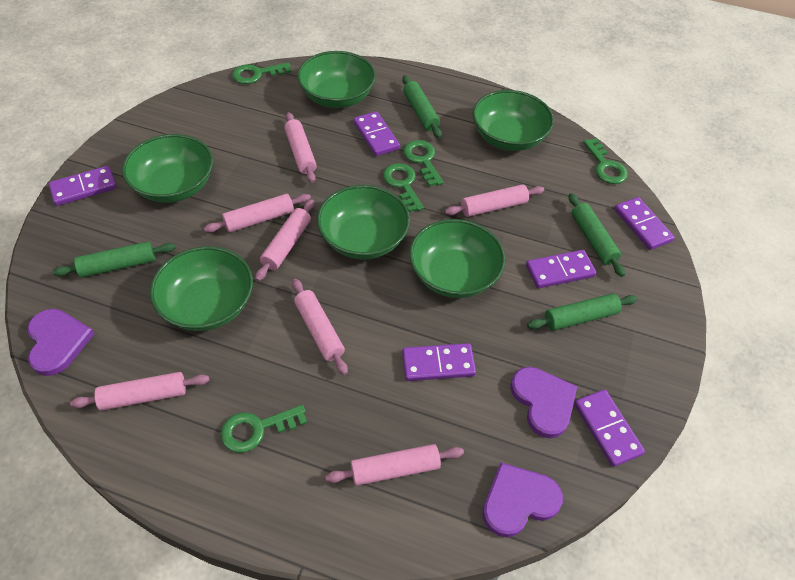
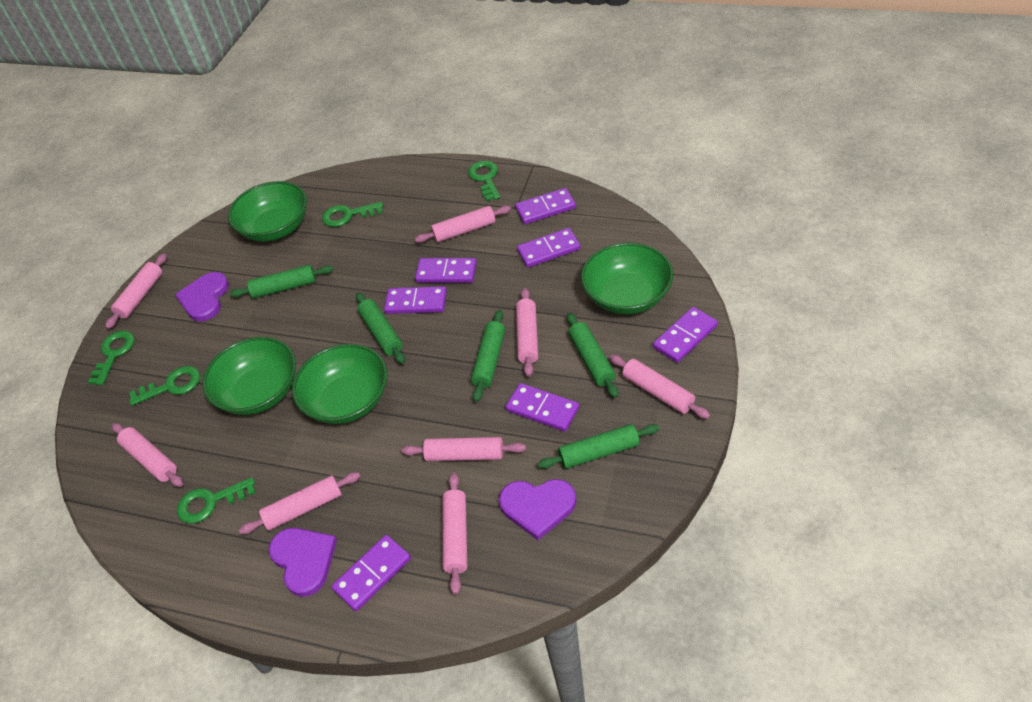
green bowl: [122,134,213,203] [150,246,253,331] [297,51,376,108] [317,185,410,260] [409,219,505,298] [473,90,554,151] = 6 -> [202,337,296,415] [228,181,307,242] [292,344,387,424] [581,243,673,314] = 4
green rolling pin: [53,241,176,278] [402,75,442,138] [527,293,637,331] [569,193,625,277] = 4 -> [230,265,333,298] [356,292,405,364] [471,310,505,402] [538,424,659,469] [567,313,618,398] = 5
pink rolling pin: [70,372,209,411] [204,194,311,233] [255,199,314,281] [284,112,317,183] [292,279,348,375] [325,444,464,486] [445,184,544,217] = 7 -> [105,253,167,329] [112,423,183,487] [239,472,361,534] [401,437,526,461] [415,206,511,243] [442,473,467,595] [516,288,538,377] [609,355,710,419] = 8
purple domino: [49,166,117,206] [353,111,400,156] [402,343,476,381] [526,250,596,288] [574,390,645,467] [614,197,675,250] = 6 -> [331,535,411,611] [384,286,447,314] [415,258,477,283] [505,383,579,432] [515,188,576,224] [517,228,581,268] [653,307,718,363] = 7

